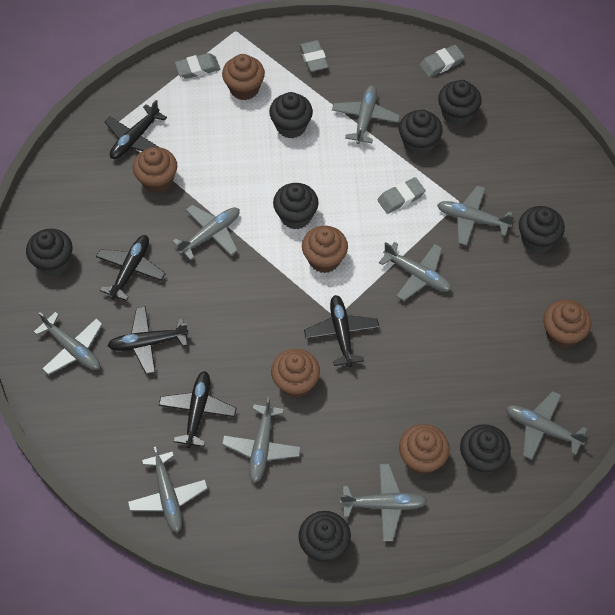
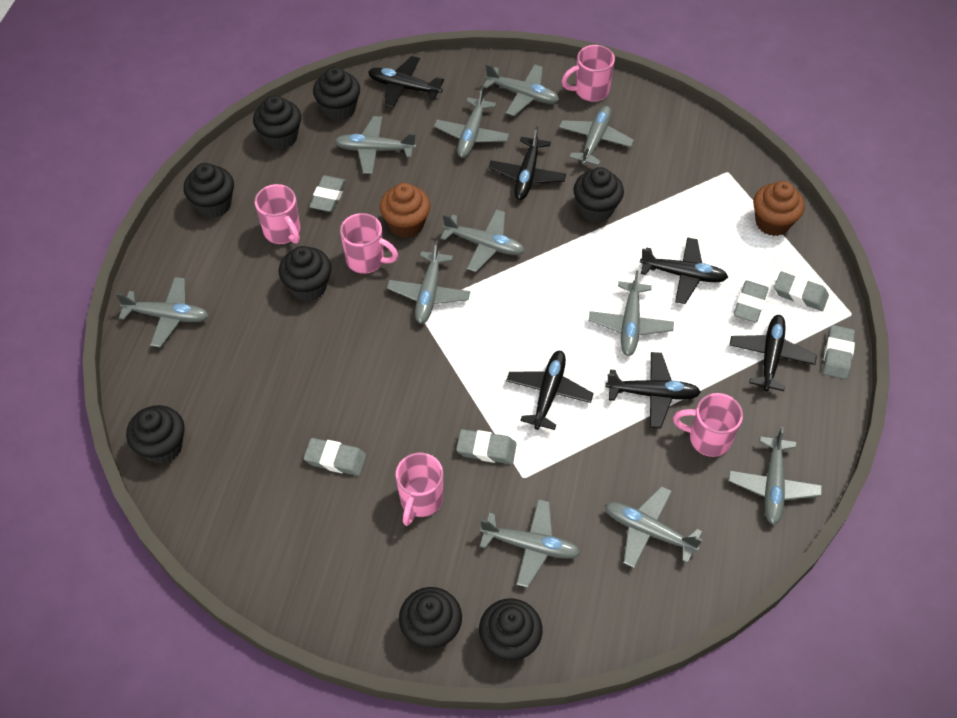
black plane: [96,235,166,301] [105,100,167,159] [107,306,189,374] [159,371,237,448] [304,295,379,367] = 5 -> [368,56,444,108] [489,126,566,200] [506,351,594,430] [606,352,701,428] [640,237,728,304] [729,315,817,391] = 6
brown cupcake: [133,147,177,193] [222,54,265,100] [271,349,320,398] [302,226,348,273] [399,424,450,474] [543,300,591,348] = 6 -> [380,183,431,238] [753,181,805,236] = 2
grey eraser: [175,53,220,79] [299,40,329,72] [378,177,425,214] [419,45,465,77] = 4 -> [304,438,366,476] [309,175,346,212] [456,429,517,464] [733,280,768,322] [774,272,829,311] [823,325,855,379] = 6
grey plane: [34,312,103,375] [128,446,208,533] [172,205,240,260] [222,397,301,483] [332,85,400,144] [340,464,427,541] [379,242,452,301] [437,186,514,245] [506,391,588,460] = 9 -> [116,277,209,347] [334,116,416,174] [387,240,470,324] [434,87,509,158] [440,209,525,272] [480,499,580,588] [483,64,559,116] [559,106,634,165] [589,270,674,356] [605,486,703,568] [728,427,822,525] = 11
pink mug: none = 0 -> [255,184,301,244] [340,213,398,274] [396,453,443,526] [562,45,615,102] [673,393,743,457] = 5

